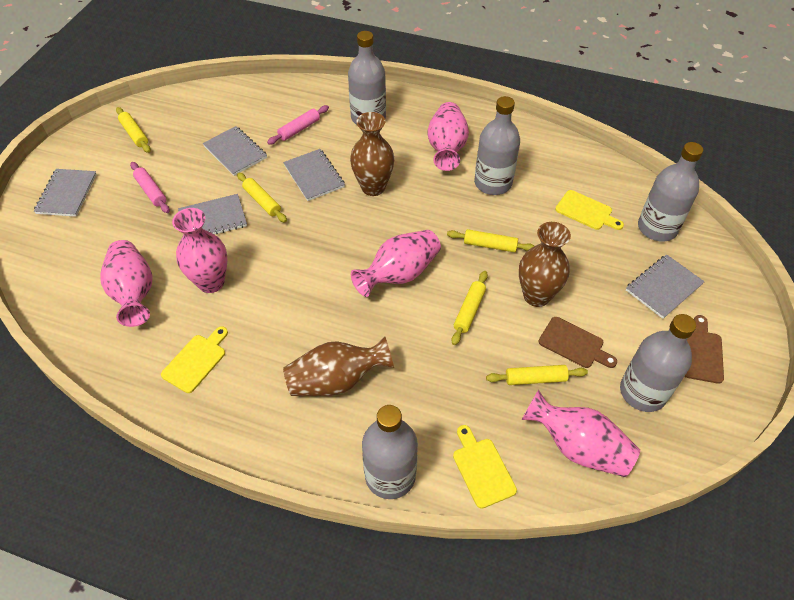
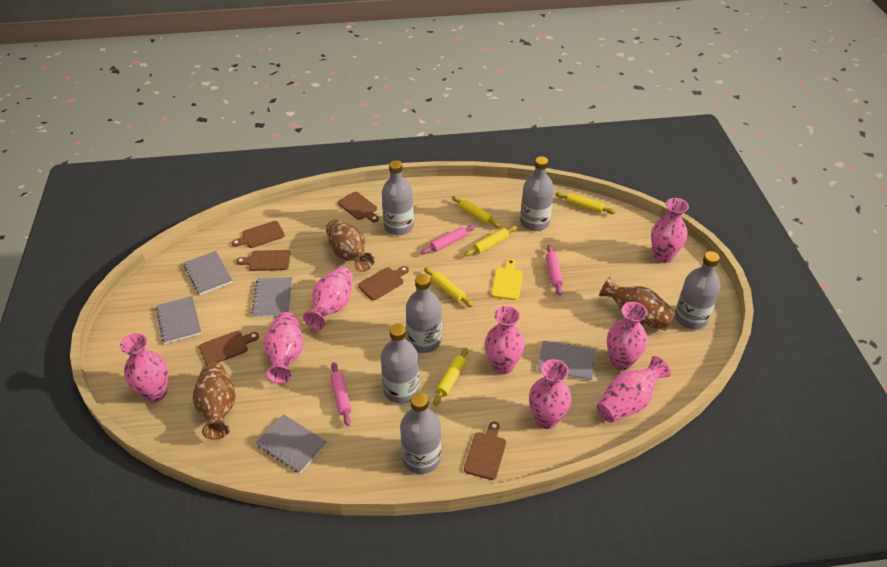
brown cutting board: [538,317,617,368] [684,315,724,384] = 2 -> [199,331,259,364] [232,221,285,248] [236,250,290,271] [338,192,379,222] [358,266,409,300] [464,421,506,480] = 6
grey bottle: [348,31,386,125] [362,405,418,499] [474,96,520,195] [620,314,696,412] [638,142,703,242] = 5 -> [381,324,419,404] [382,160,414,235] [400,393,441,474] [406,274,442,353] [520,156,554,231] [675,251,720,330] = 6
pink rolling pin: [130,162,169,213] [267,105,329,145] = 2 -> [330,362,351,426] [421,225,475,254] [546,245,563,295] = 3
pink vase: [100,240,153,327] [172,208,228,293] [351,230,441,297] [427,102,469,171] [522,390,640,477] = 5 -> [120,333,168,402] [263,312,303,383] [303,267,353,329] [485,306,525,375] [529,359,572,429] [597,356,671,423] [607,302,647,370] [651,198,689,263] = 8
yellow cutting board: [161,326,228,393] [453,425,517,509] [555,190,624,230] = 3 -> [491,259,523,300] = 1

